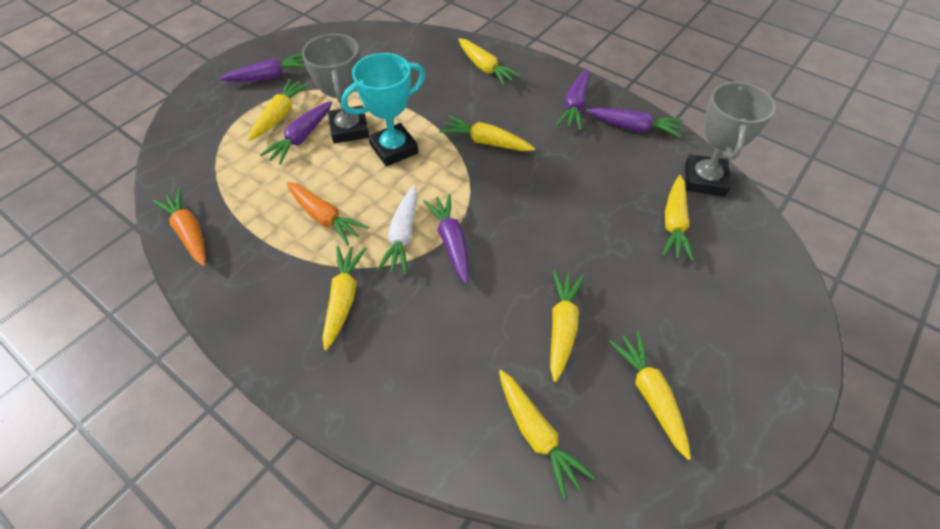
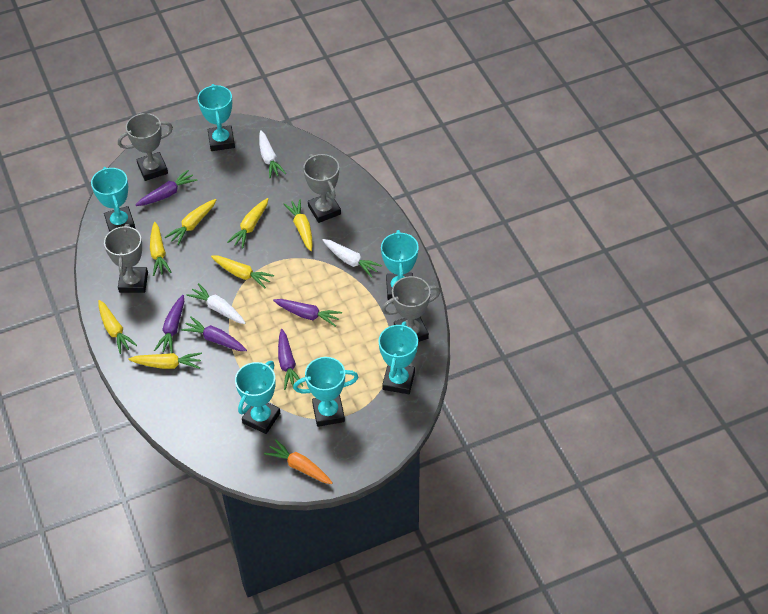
grey trophy: [302,34,369,144] [685,81,776,196] = 2 -> [104,224,148,293] [118,113,173,181] [303,154,341,223] [382,276,440,342] = 4
orange carrot: [153,188,206,266] [287,182,369,246] = 2 -> [264,439,332,484] = 1
turquoise trophy: [341,53,425,167] = 1 -> [91,167,136,232] [198,84,235,151] [235,361,280,434] [293,357,358,427] [379,321,418,394] [381,230,419,300] = 6
white carrot: [377,185,418,274] = 1 -> [186,283,246,324] [259,130,286,178] [323,239,382,278] = 3
yellow carrot: [248,79,310,141] [322,246,367,350] [439,115,535,151] [458,38,522,86] [499,370,595,499] [550,270,584,382] [609,331,691,460] [662,175,694,261] = 8 -> [98,300,137,354] [128,352,202,369] [150,222,171,276] [165,199,216,245] [211,255,274,288] [227,198,268,248] [284,199,313,251] = 7

